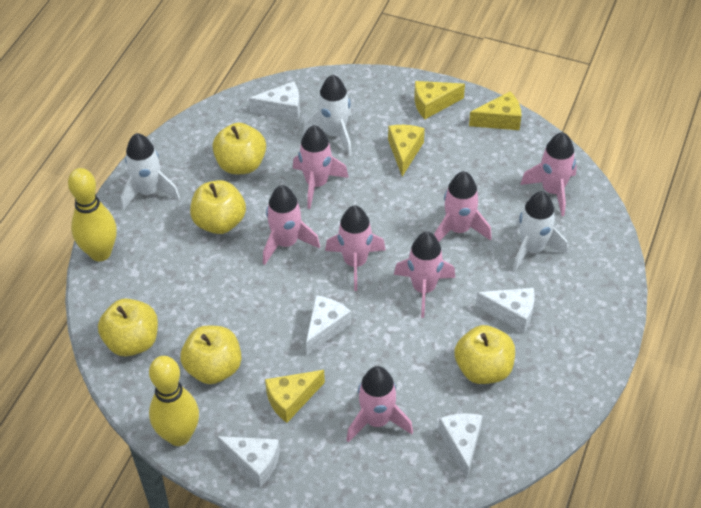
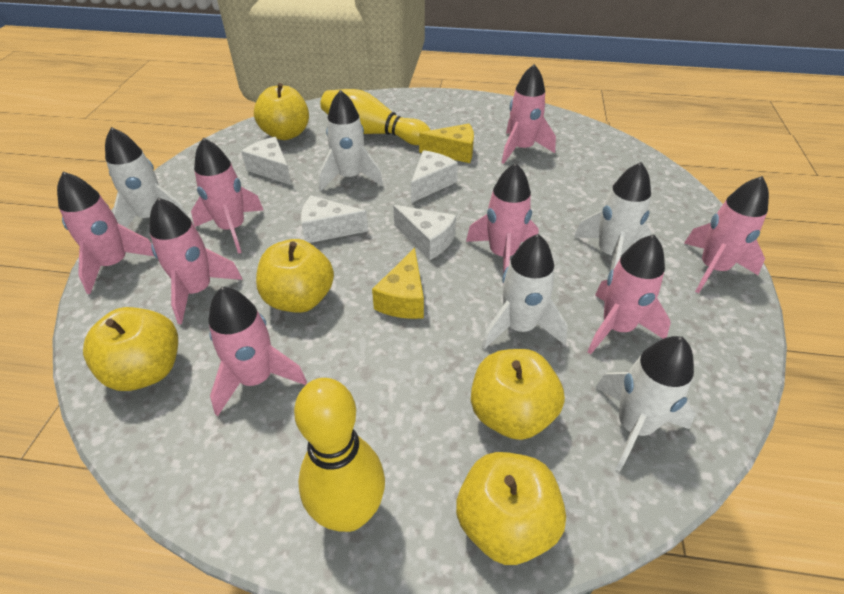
pink rocket: [263,185,320,265] [293,125,349,209] [325,205,386,291] [346,366,413,443] [394,232,456,318] [434,171,492,242] [520,132,577,216] = 7 -> [57,172,154,294] [149,197,243,324] [191,138,263,254] [208,287,307,416] [466,163,539,284] [501,64,556,164] [587,235,671,354] [684,176,769,293] = 8
white cheese: [217,436,280,487] [249,81,300,120] [306,295,351,355] [438,413,483,479] [476,288,535,333] = 5 -> [241,137,291,185] [301,196,368,243] [393,205,456,260] [411,150,458,203] = 4
white rocket: [121,133,180,210] [303,75,352,155] [513,191,567,272] = 3 -> [105,127,188,228] [319,90,383,191] [482,234,568,349] [574,162,651,271] [595,336,696,472] = 5
yellow cheese: [265,370,325,423] [388,125,425,177] [414,81,465,119] [469,91,521,130] = 4 -> [372,248,424,319] [419,123,474,163] = 2

